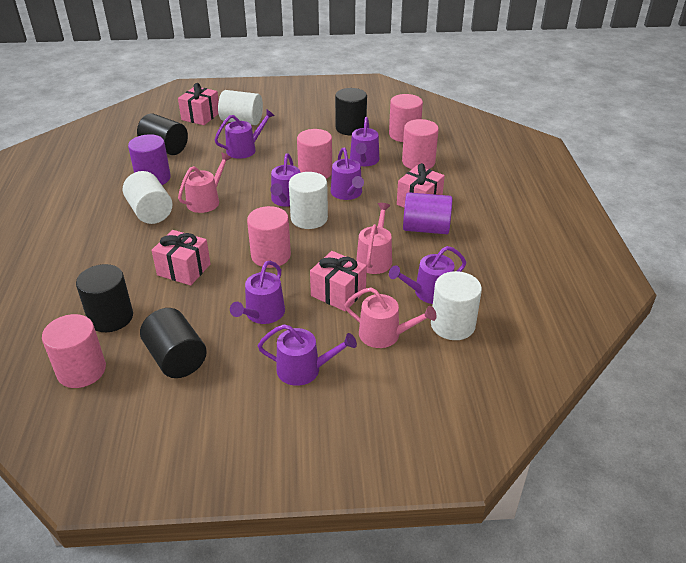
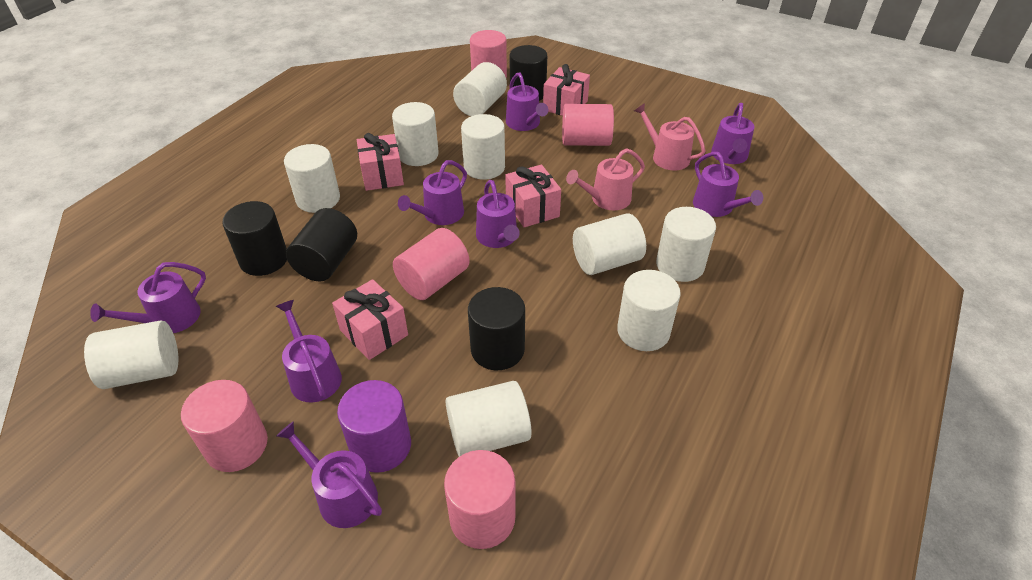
pink watering can: [178,152,232,213] [345,287,437,348] [356,203,392,274] = 3 -> [566,148,645,210] [634,103,706,170] = 2
purple cylinder: [128,134,171,185] [403,192,452,234] = 2 -> [337,380,411,473] = 1
purple watering can: [215,109,275,159] [230,261,285,324] [258,324,357,386] [270,153,300,207] [331,147,364,200] [350,117,379,166] [389,246,466,304] = 7 -> [90,262,206,333] [276,300,342,403] [277,421,382,528] [398,160,467,225] [476,180,520,248] [506,72,548,131] [693,152,763,217] [711,103,754,164] = 8
white cylinder: [123,171,173,224] [218,90,263,125] [289,172,328,229] [431,271,482,340] = 4 -> [84,320,178,389] [284,144,340,213] [392,102,439,166] [445,381,532,457] [453,62,507,116] [461,114,505,180] [573,213,646,275] [617,270,681,351] [656,207,716,282] = 9

